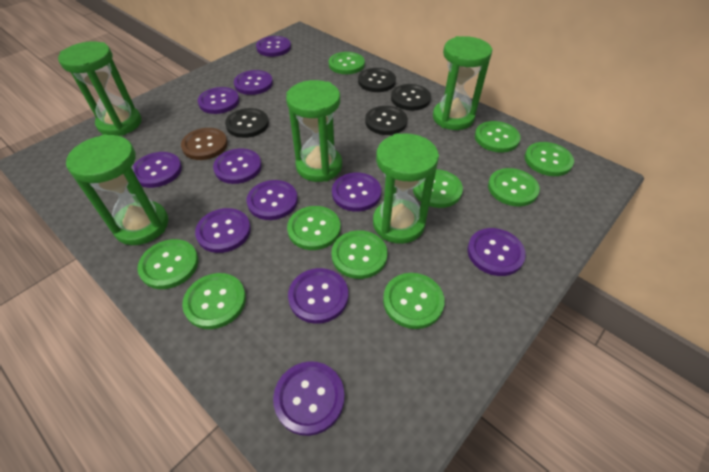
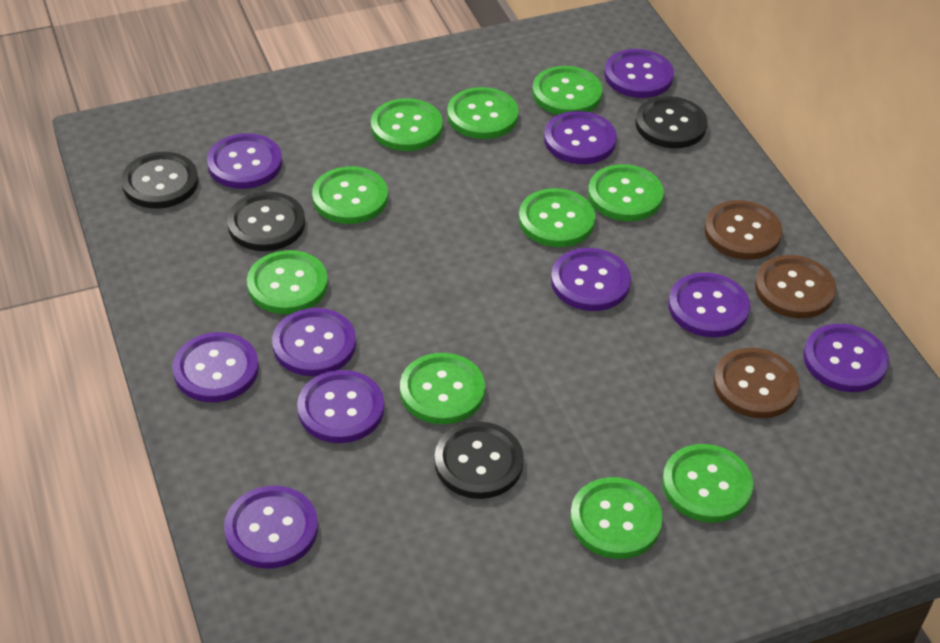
brown button: [181,128,228,160] = 1 -> [704,200,783,260] [714,348,800,418] [755,255,836,318] = 3
green hourglass: [58,41,141,136] [66,134,168,245] [286,80,342,182] [373,133,439,244] [433,36,492,130] = 5 -> none = 0
purple button: [133,152,182,188] [195,208,251,253] [198,87,239,114] [213,148,262,184] [234,70,273,95] [247,180,298,220] [256,36,291,57] [273,361,345,436] [288,268,348,324] [332,173,381,212] [467,228,526,276] = 11 -> [172,332,259,402] [207,133,282,189] [224,486,318,568] [272,308,356,376] [297,370,384,443] [544,111,617,164] [551,248,631,311] [604,49,674,98] [668,272,750,337] [803,324,889,392] = 10

